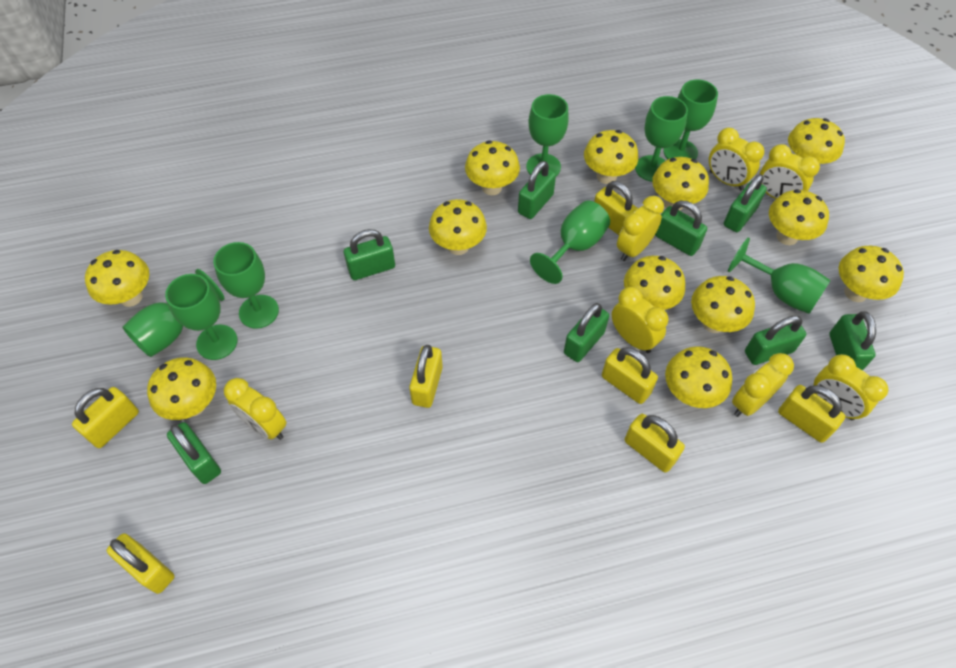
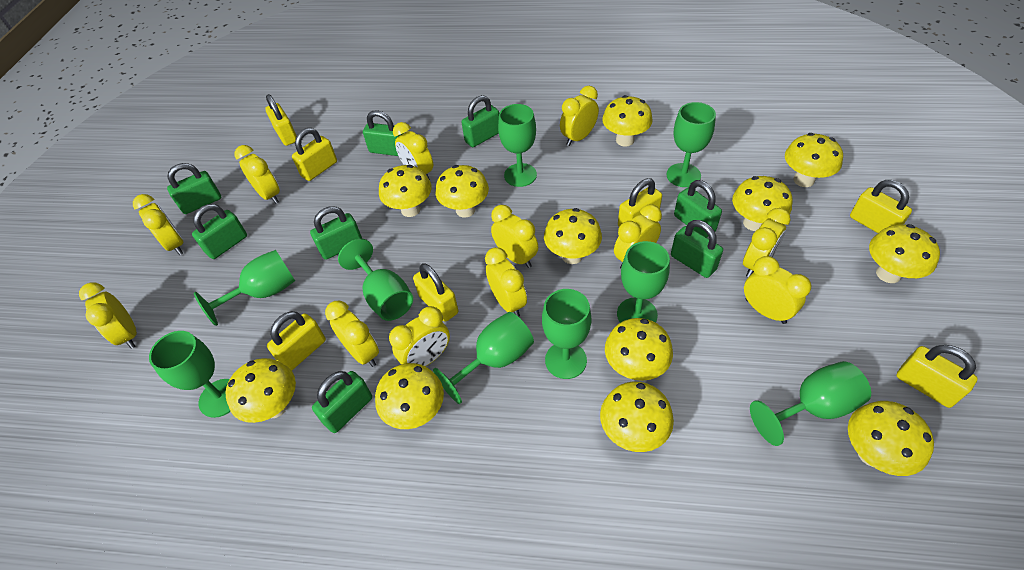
green goblet: [122,269,225,357] [165,274,238,360] [213,242,279,329] [526,94,569,176] [530,200,610,284] [635,96,688,182] [664,79,718,159] [728,238,831,314] = 8 -> [149,331,230,418] [194,250,295,326] [338,239,413,321] [433,312,534,404] [498,104,537,187] [542,289,592,379] [617,241,670,323] [666,102,716,187] [750,361,871,446] = 9
yellow clock: [224,378,286,440] [612,287,669,353] [617,196,664,261] [709,128,764,190] [732,353,794,417] [759,144,820,199] [813,354,888,420] = 7 -> [79,283,137,349] [133,194,184,255] [235,145,280,204] [325,301,379,367] [389,306,450,366] [393,122,433,180] [485,247,527,317] [491,205,538,268] [560,86,599,146] [614,204,662,269] [743,208,791,277] [744,256,811,324] = 12

